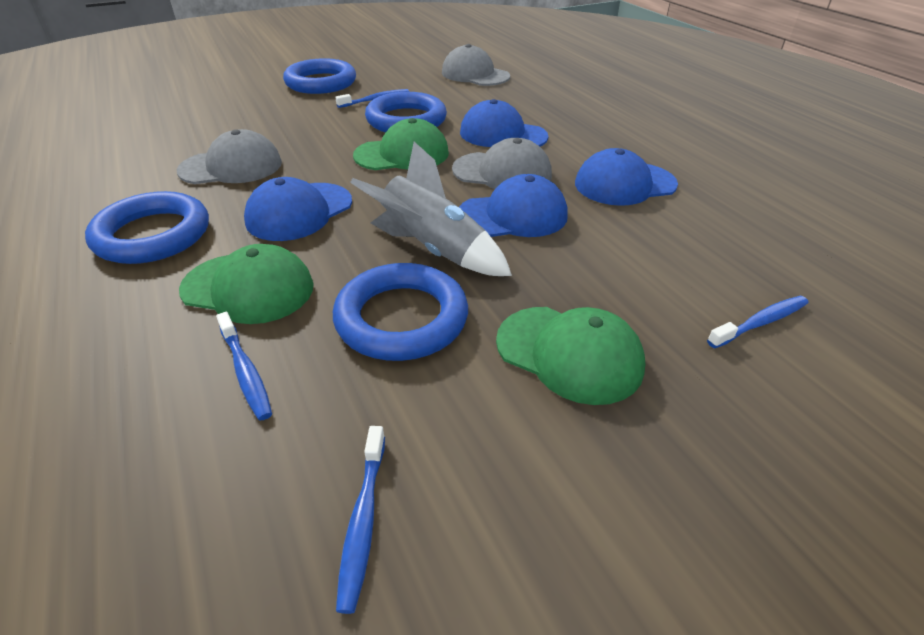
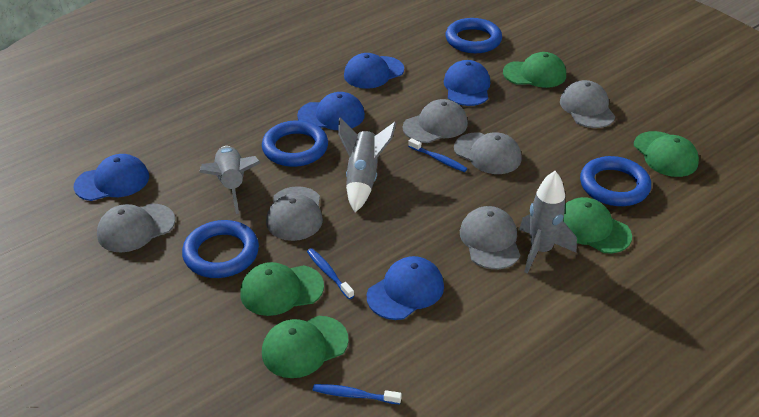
blue cap: [244,177,352,241] [459,174,568,237] [460,99,548,147] [575,148,678,206] = 4 -> [74,154,149,201] [297,92,365,130] [344,53,404,89] [367,256,444,320] [444,60,490,106] = 5
blue toothbrush: [216,312,272,421] [335,89,409,108] [336,426,385,614] [707,296,809,348] = 4 -> [307,248,354,299] [313,384,402,404] [408,138,467,172] = 3
green cap: [179,244,314,324] [353,118,449,170] [496,307,645,405] = 3 -> [240,262,324,316] [262,316,349,378] [503,52,566,88] [563,197,632,254] [634,131,699,177] = 5
grey cap: [177,129,282,184] [442,44,510,86] [452,138,552,189] = 3 -> [97,204,175,253] [266,186,323,241] [403,99,468,143] [454,132,522,174] [460,206,520,269] [560,80,615,128] = 6
grey rocket: [350,142,512,276] = 1 -> [199,146,261,214] [338,118,396,212] [519,171,577,273] = 3

